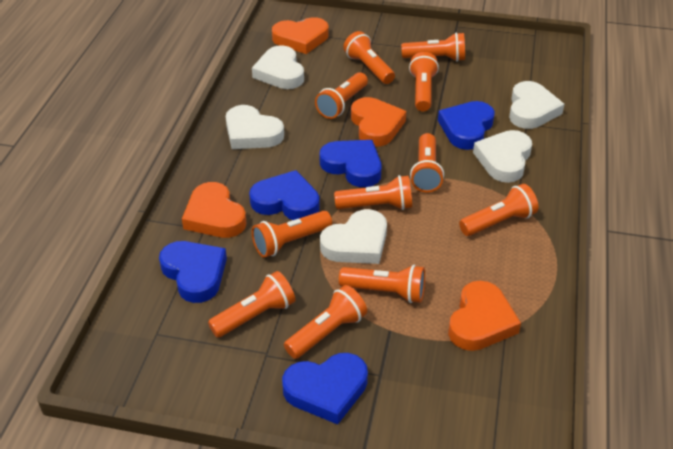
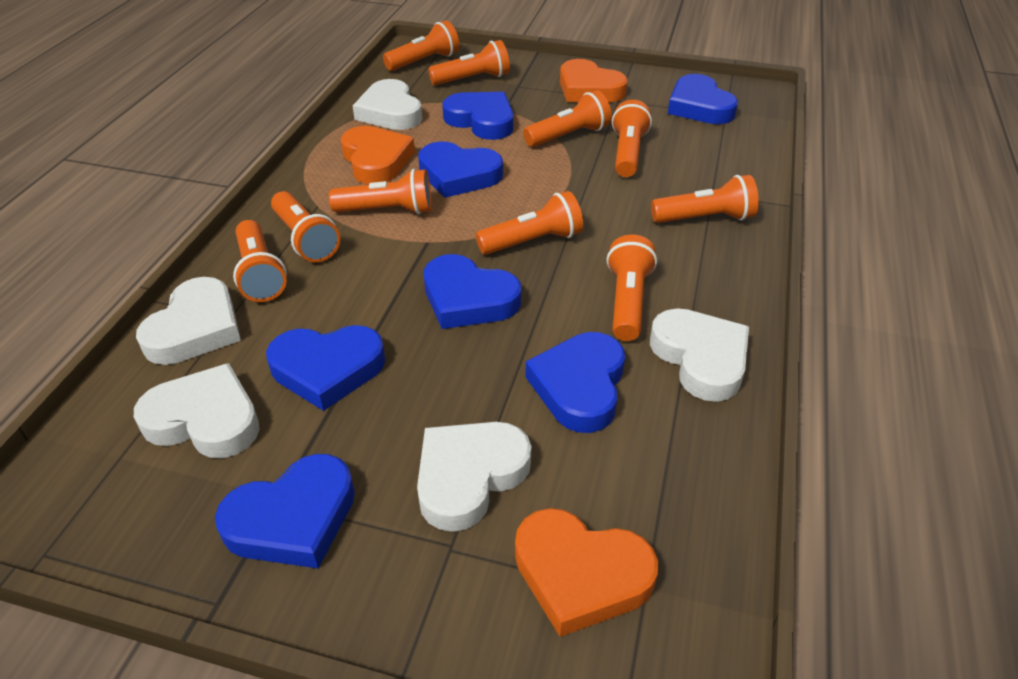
blue heart: [159,241,227,303] [249,170,320,220] [282,353,368,425] [320,140,382,187] [438,101,495,150] = 5 -> [215,454,355,568] [266,325,385,411] [418,141,503,198] [424,254,521,329] [442,92,514,140] [525,332,625,433] [668,74,738,124] = 7
orange flashlight: [208,271,295,338] [252,211,332,258] [284,285,367,359] [315,72,368,119] [334,175,412,210] [339,265,425,303] [343,31,395,84] [401,32,465,62] [409,52,439,111] [410,133,444,192] [459,184,538,236] = 11 -> [233,220,287,302] [271,191,341,262] [329,169,432,214] [383,20,459,71] [428,40,510,85] [476,191,583,255] [523,90,611,147] [606,235,657,341] [612,100,652,177] [651,175,759,223] = 10
orange heart: [182,182,247,238] [272,17,328,54] [351,97,406,147] [448,281,521,351] = 4 -> [341,126,415,184] [515,508,658,637] [560,59,628,102] = 3

